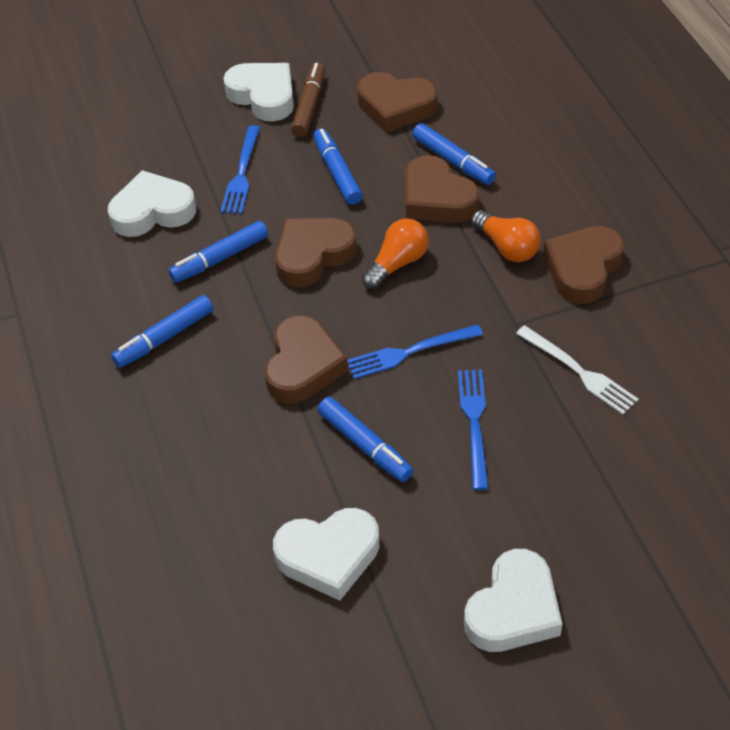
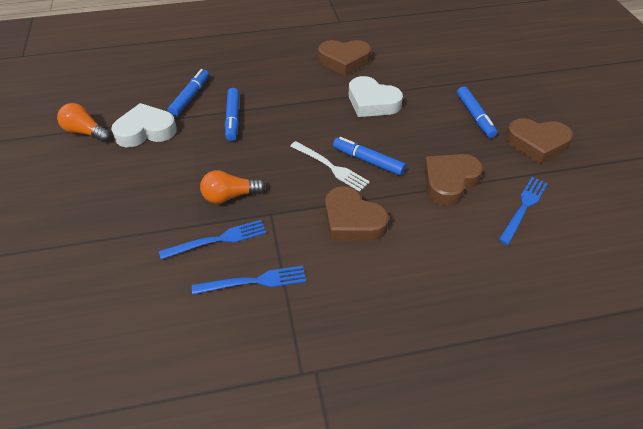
blue marker: [111,295,213,368] [168,221,268,283] [313,128,363,205] [318,397,413,482] [412,123,496,185] = 5 -> [167,69,209,117] [225,88,239,141] [333,137,406,176] [457,86,497,138] = 4
brown heart: [265,316,348,404] [275,218,357,288] [357,72,437,132] [405,155,479,223] [543,226,624,304] = 5 -> [318,40,371,76] [325,186,389,241] [424,154,483,206] [505,118,573,164] = 4
brown marker: [291,63,325,137] = 1 -> none = 0
white heart: [108,170,196,237] [223,63,294,121] [273,508,380,601] [464,549,562,652] = 4 -> [111,103,177,147] [349,76,403,117] = 2

